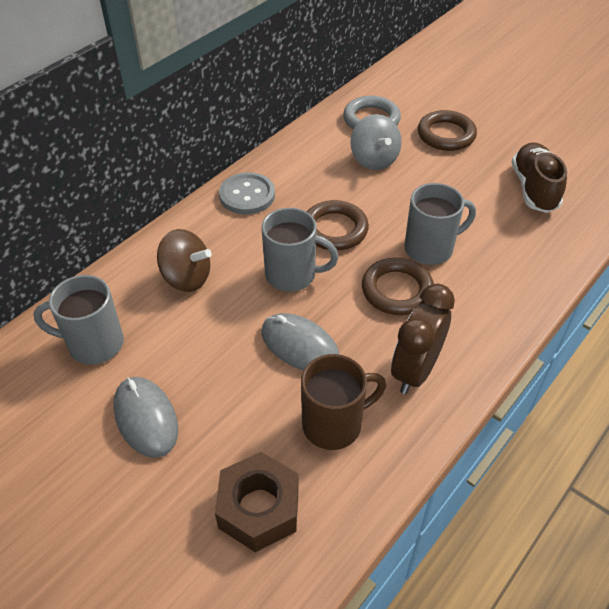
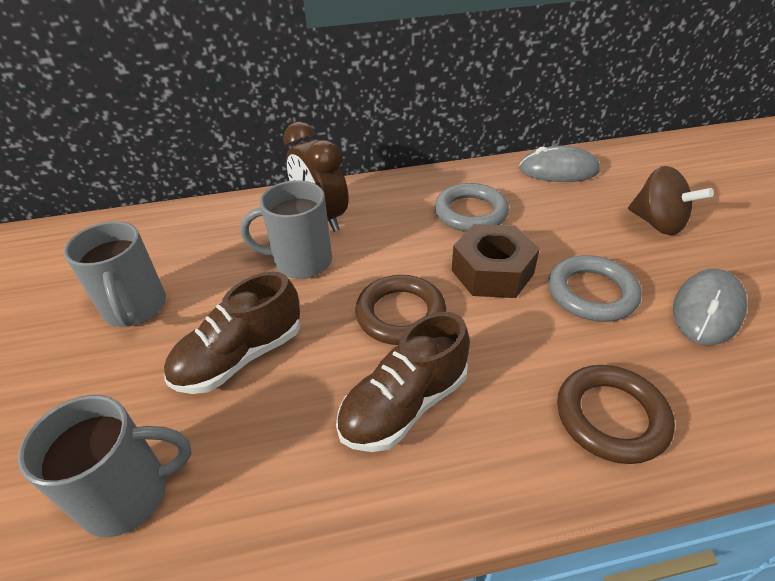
brown mug: [301,354,386,450] = 1 -> none = 0
brown ring: [307,200,369,251] [362,258,434,315] [418,110,477,151] = 3 -> [355,275,446,345] [557,365,675,464] = 2
brown shoe: [512,142,567,213] = 1 -> [164,272,300,394] [336,312,470,452] = 2
grey button: [219,172,275,215] = 1 -> none = 0
grey ring: [343,96,401,129] = 1 -> [435,183,509,232] [549,255,642,322] = 2
grey spinning top: [350,114,402,170] = 1 -> none = 0

